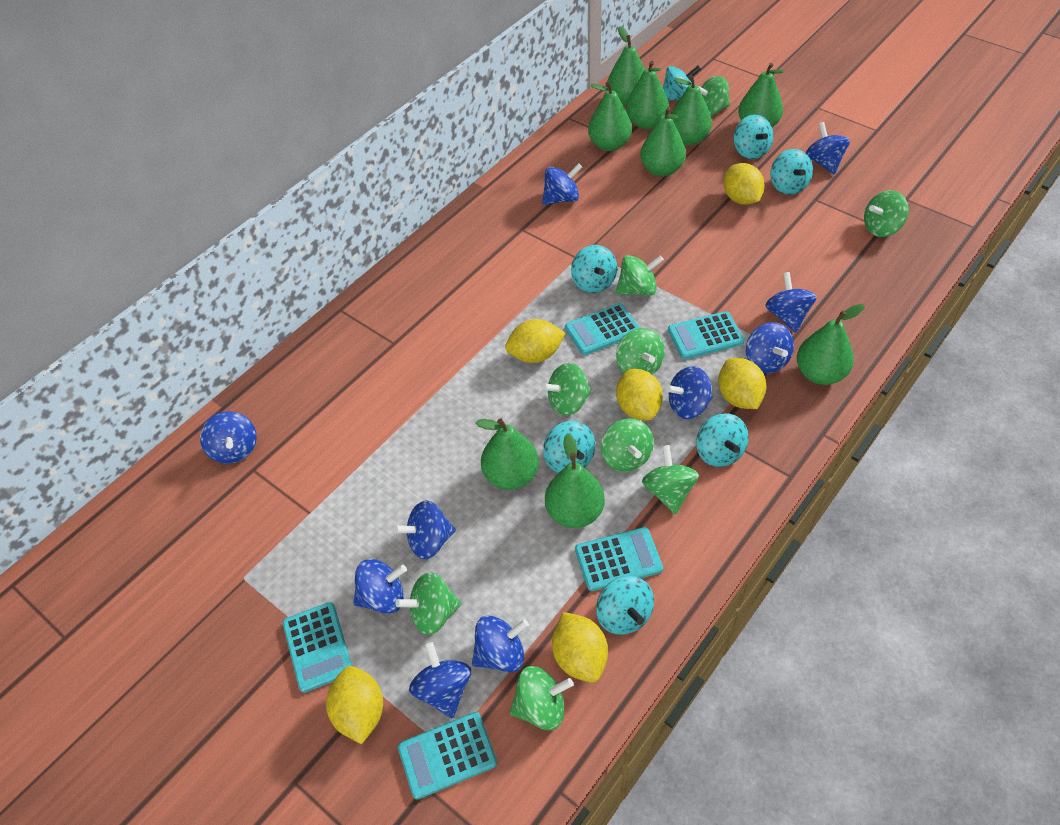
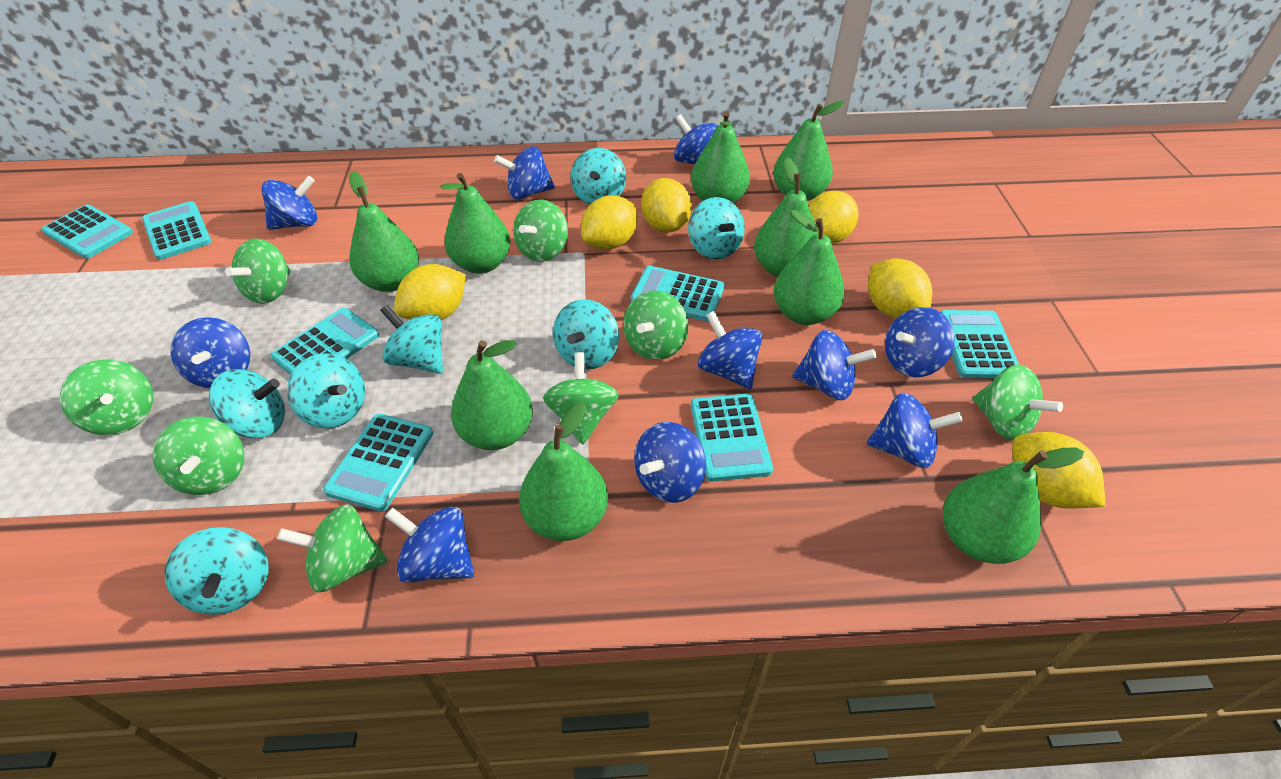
green spinning top: [395,572,461,635] [510,666,574,730] [542,363,591,416] [601,418,654,472] [616,255,664,296] [616,328,665,375] [642,445,699,514] [698,76,730,116] [864,190,909,237] = 9 -> [60,359,153,435] [153,417,244,495] [225,238,291,304] [277,504,387,593] [513,199,568,262] [543,352,619,444] [623,291,688,360] [973,365,1063,440] = 8
turquoise calculator: [283,602,352,693] [398,712,497,800] [565,303,640,355] [575,527,663,591] [668,311,744,359] = 5 -> [42,204,133,259] [142,201,212,260] [271,308,379,375] [323,414,433,512] [631,266,725,321] [691,394,773,482] [940,310,1019,378] = 7

